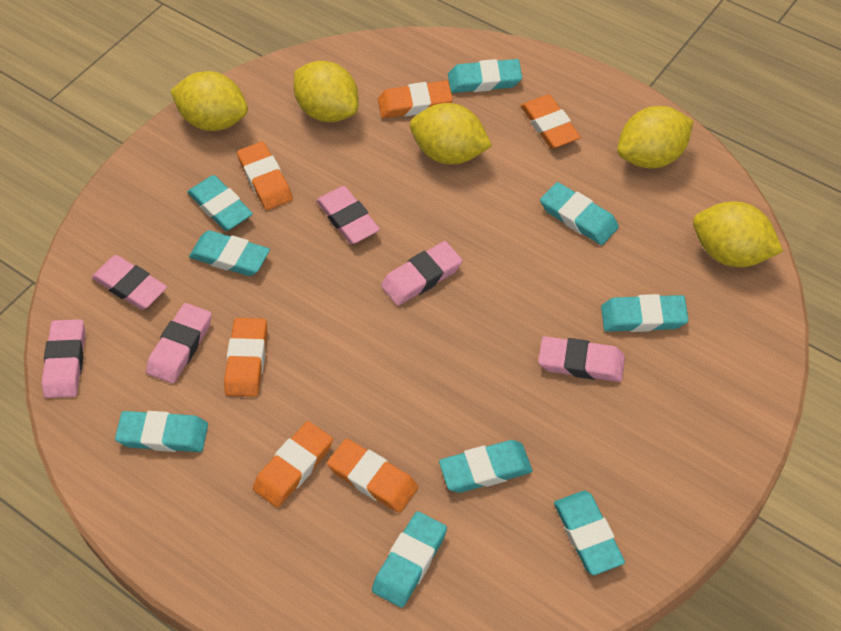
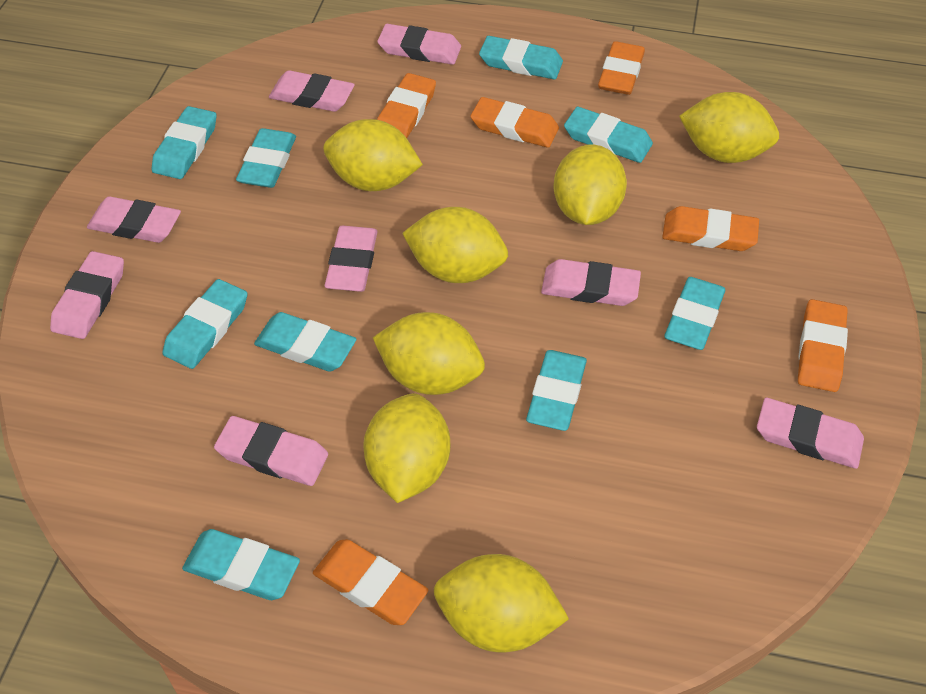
pink eraser: [42,319,85,398] [92,255,167,310] [146,303,212,383] [316,186,380,244] [381,241,463,306] [538,336,625,382] = 6 -> [50,251,124,339] [87,196,181,243] [214,416,328,486] [269,70,355,112] [324,226,377,292] [377,24,461,65] [541,259,641,306] [757,398,864,469] = 8
yellow lemon: [170,71,248,131] [294,61,359,122] [410,103,492,165] [617,106,693,169] [693,201,783,267] = 5 -> [323,119,423,191] [363,393,450,503] [373,312,485,395] [402,207,508,283] [434,554,569,652] [554,145,627,225] [679,92,779,163] = 7

